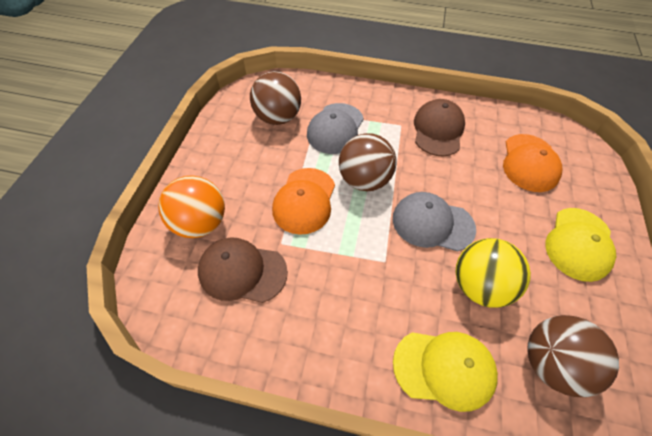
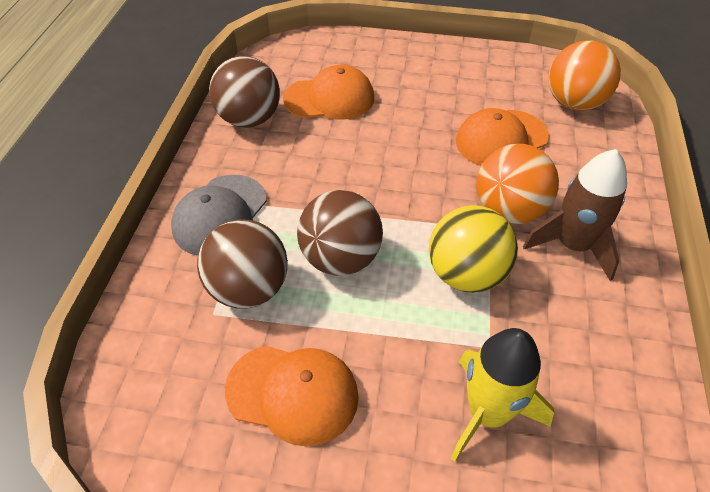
brown cap: [198,237,288,303] [414,99,465,156] = 2 -> none = 0
brown rocket: none = 0 -> [523,149,627,281] = 1
grey cap: [307,103,364,154] [393,192,476,252] = 2 -> [171,175,267,256] = 1
orange ball: [158,175,225,238] = 1 -> [476,144,559,224] [548,40,621,111] = 2
orange cap: [272,168,335,235] [503,134,562,192] = 2 -> [225,345,359,447] [283,65,374,120] [456,108,549,166] = 3
yellow cap: [393,332,498,412] [545,208,616,282] = 2 -> none = 0
yellow rocket: none = 0 -> [451,328,554,462] = 1

